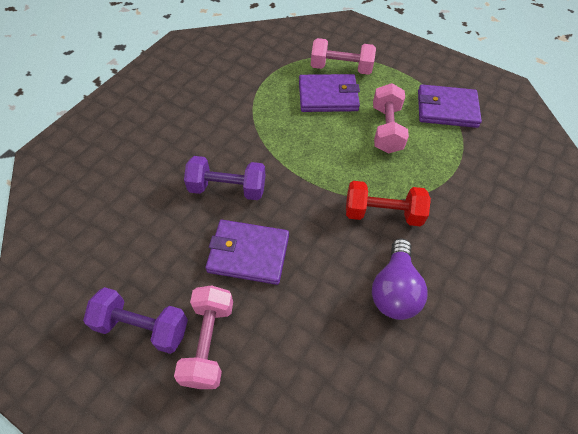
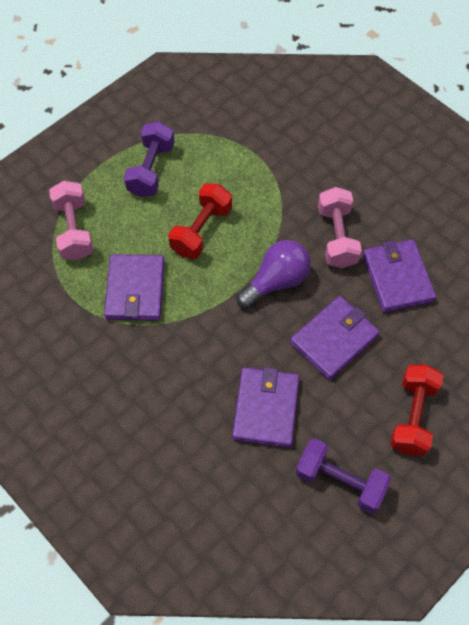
pink dumbbell: [174,285,233,389] [311,38,376,75] [373,83,409,153] = 3 -> [49,181,93,260] [318,187,362,268] = 2
purple wallet: [205,220,289,285] [299,74,360,112] [418,84,482,128] = 3 -> [104,254,165,321] [232,367,299,448] [290,296,380,380] [363,239,436,313] = 4
red dumbbell: [346,181,431,226] = 1 -> [168,183,232,259] [390,365,444,456] = 2

